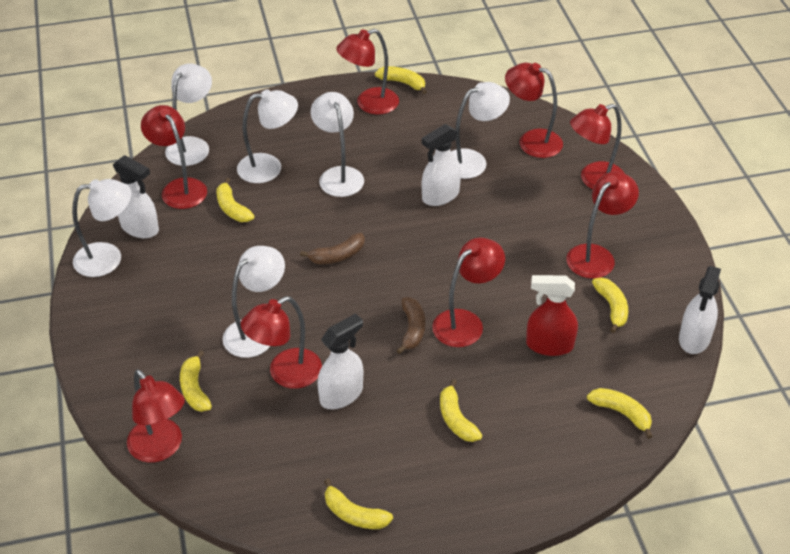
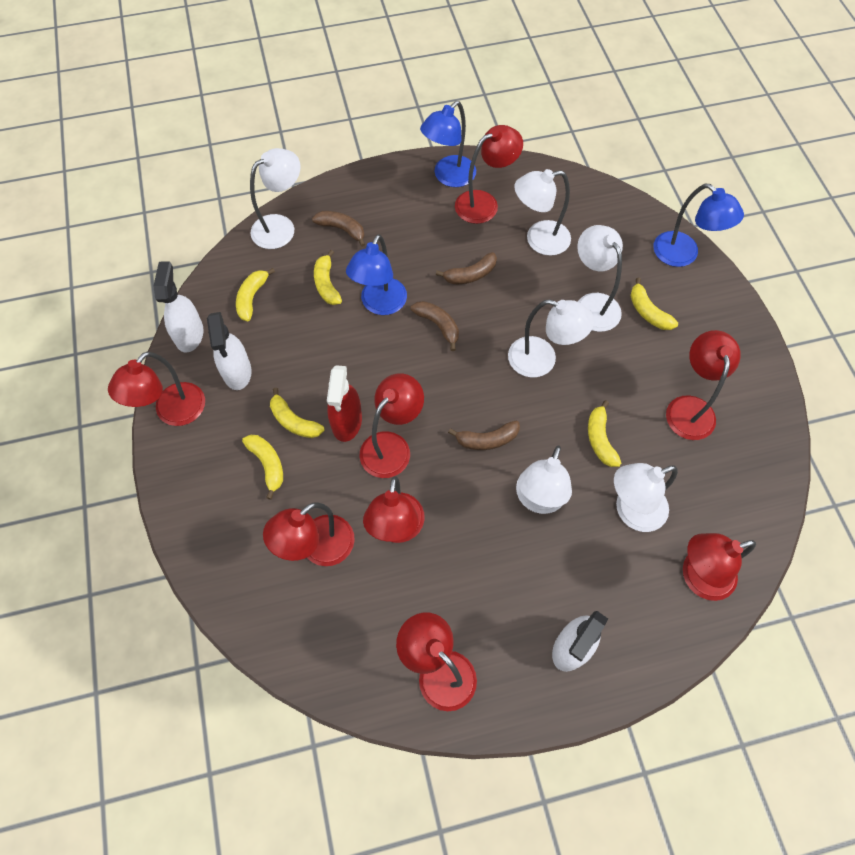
blue lamp: none = 0 -> [346,234,407,315] [420,101,476,187] [653,184,744,267] = 3
brown banana: [300,233,365,264] [396,297,425,354] = 2 -> [312,211,365,247] [411,301,459,351] [436,252,497,284] [448,420,520,450] = 4
white spray bottle: [113,155,159,238] [317,313,363,409] [422,124,461,206] [679,266,721,354] = 4 -> [153,261,204,353] [207,312,252,390] [552,611,608,672] = 3
yellow banana: [180,350,212,412] [216,178,255,222] [324,479,393,529] [375,66,427,94] [440,379,482,442] [587,388,653,439] [592,277,628,333] = 7 -> [236,268,275,321] [242,435,283,500] [270,388,325,438] [314,250,342,305] [588,400,621,467] [630,278,678,330] = 6

